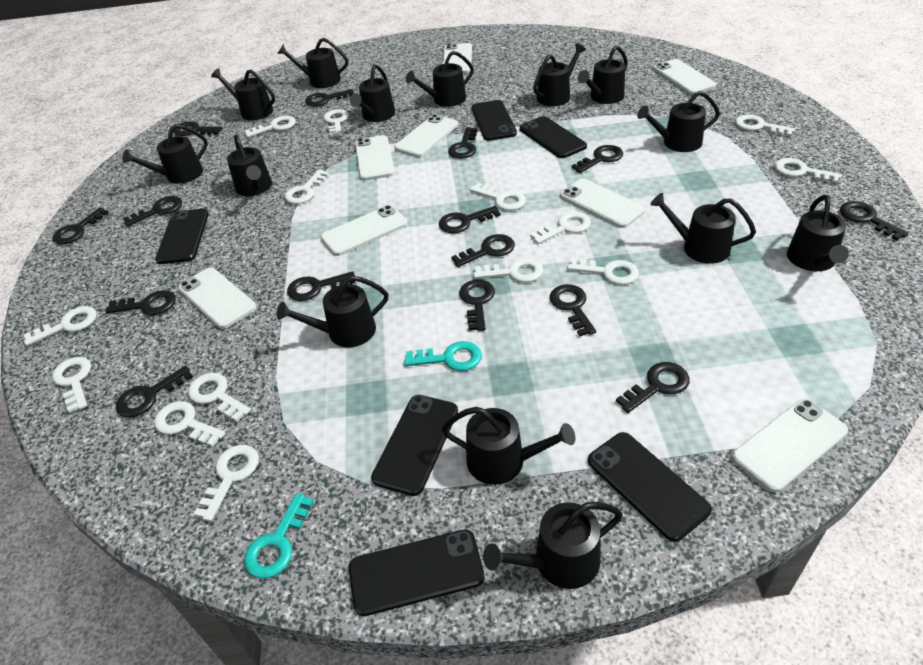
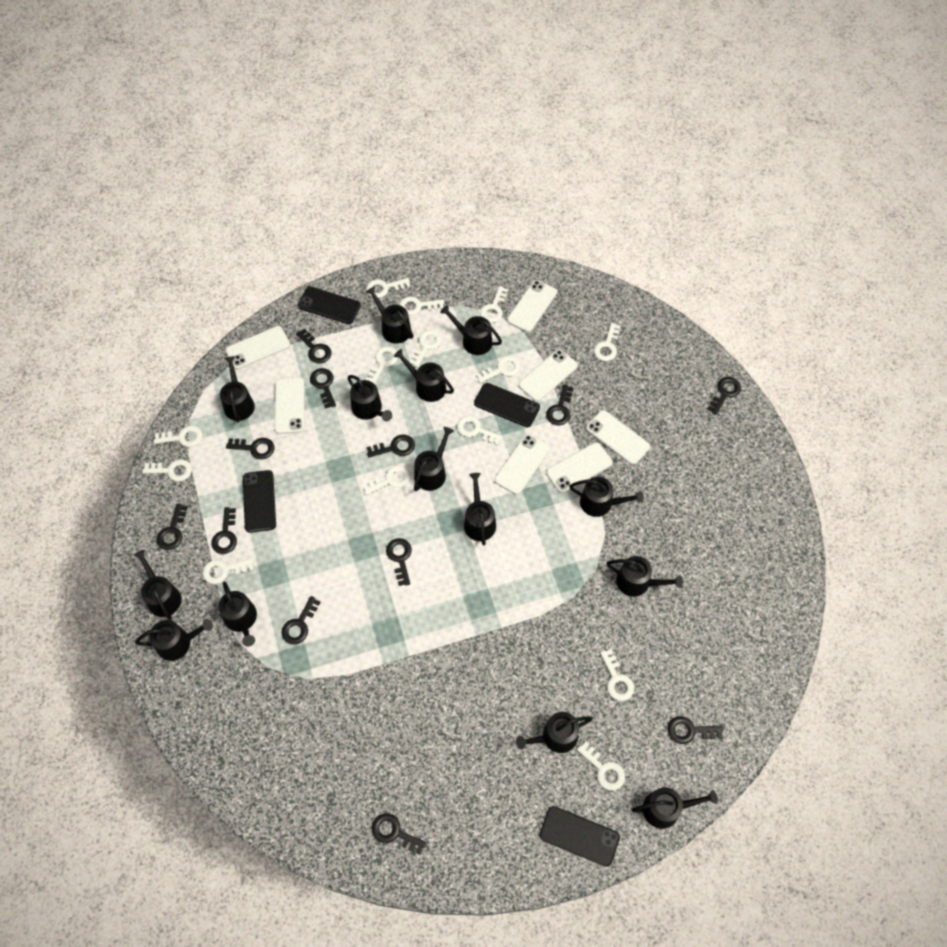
black key: [52,208,109,244] [105,290,176,315] [116,366,193,418] [123,196,182,227] [173,121,223,136] [287,271,355,301] [305,89,354,106] [439,206,501,233] [448,127,478,159] [451,234,515,267] [459,280,495,331] [550,284,596,336] [572,145,623,173] [616,362,689,413] [840,201,908,241] = 15 -> [157,503,187,550] [211,507,237,554] [226,438,274,459] [282,596,320,644] [296,328,331,364] [310,368,336,408] [367,435,415,457] [372,813,426,854] [386,538,412,586] [546,384,573,426] [668,716,723,744] [707,377,741,414] = 12
black phone: [155,209,209,264] [349,529,485,616] [371,395,458,496] [472,100,517,141] [520,116,587,158] [588,432,712,542] = 6 -> [243,470,276,533] [298,286,361,324] [474,383,540,427] [540,806,620,867] = 4
turquoise key: [244,493,314,579] [404,341,482,371] = 2 -> none = 0
white phone: [178,268,257,329] [320,205,408,256] [355,135,395,181] [395,114,458,157] [442,43,472,74] [560,179,645,228] [653,59,716,95] [731,399,848,492] = 8 -> [226,326,290,369] [274,378,304,434] [494,434,550,495] [507,280,557,332] [518,349,578,402] [546,442,613,493] [586,410,650,465] = 7

